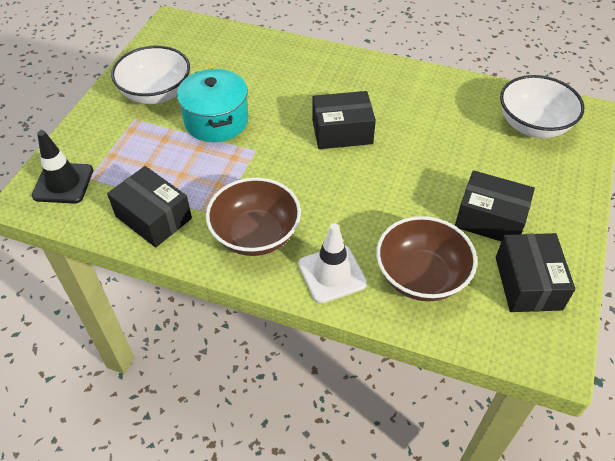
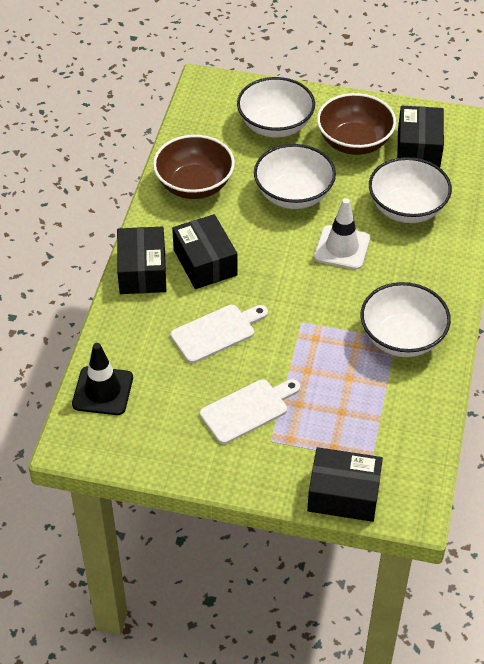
turquoise pot: [177,69,248,142] = 1 -> none = 0
white bowl: [111,46,190,104] [500,75,584,138] = 2 -> [237,77,315,138] [254,144,336,209] [360,282,451,357] [369,157,452,223] = 4
white cutting board: none = 0 -> [170,305,268,363] [200,379,300,444] = 2

